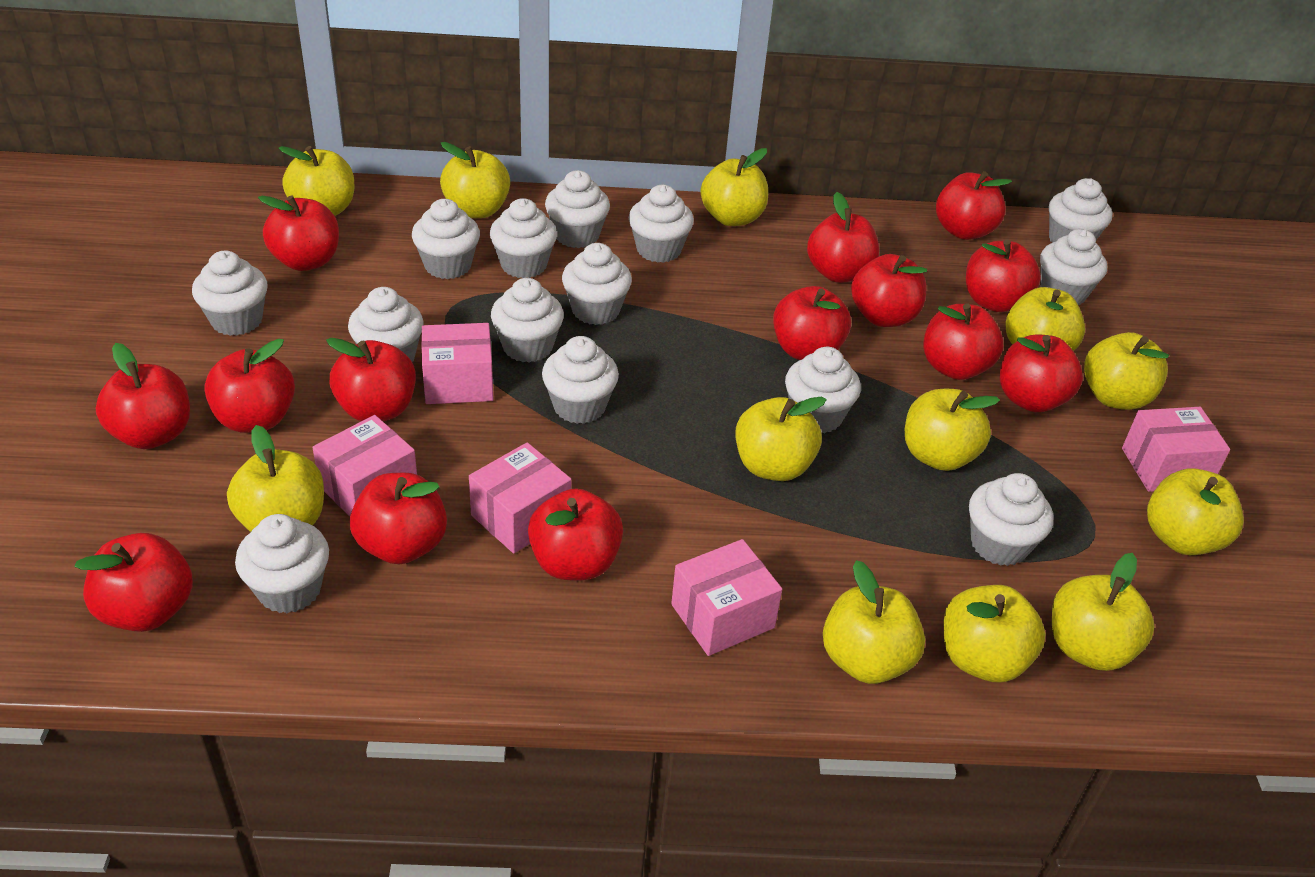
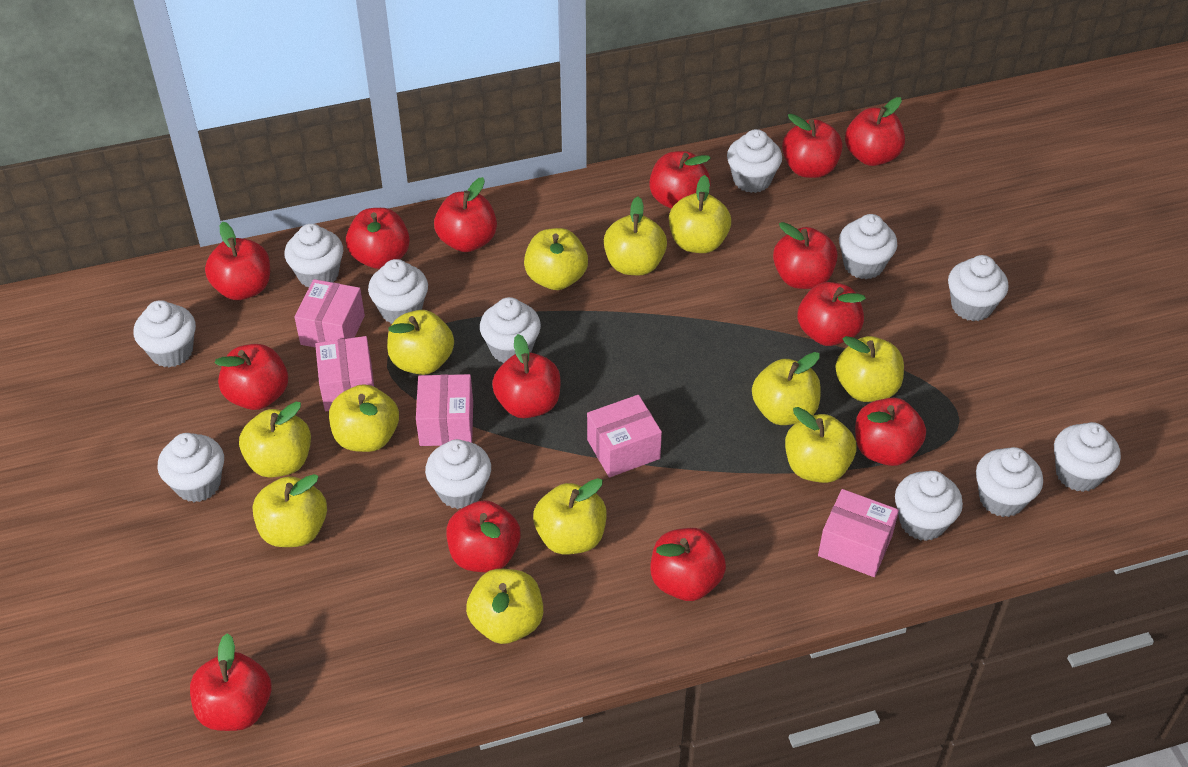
white cupcake: [192,251,268,336] [235,514,329,614] [348,287,424,362] [412,199,480,279] [490,198,557,278] [491,278,564,363] [542,336,619,424] [545,170,610,248] [562,243,632,325] [629,185,694,263] [785,347,861,433] [969,473,1053,566] [1040,229,1107,305] [1049,178,1112,243] = 14 -> [134,300,196,368] [158,433,224,502] [285,224,343,287] [368,259,428,324] [425,439,491,509] [480,297,541,363] [727,129,782,193] [839,214,897,279] [895,471,963,541] [948,255,1009,321] [976,447,1043,517] [1054,422,1121,492] = 12

